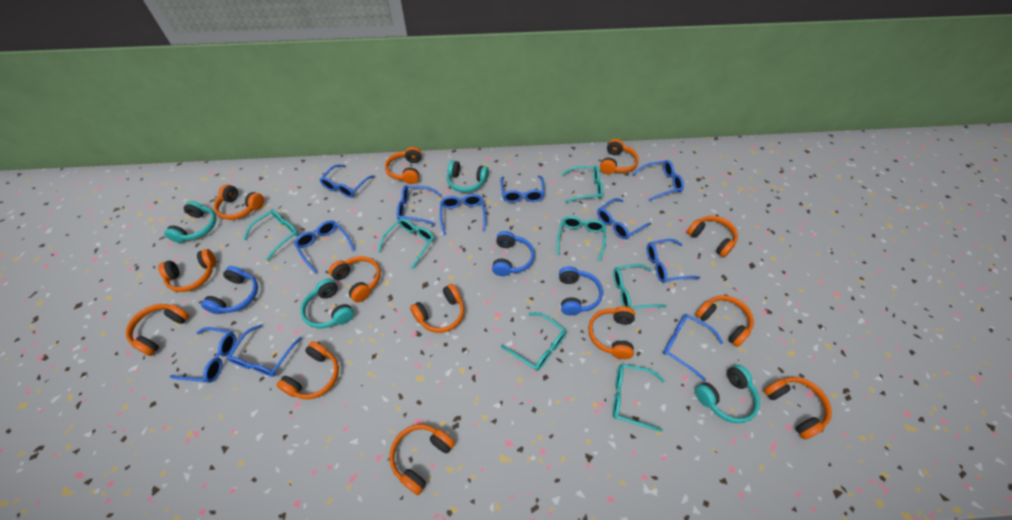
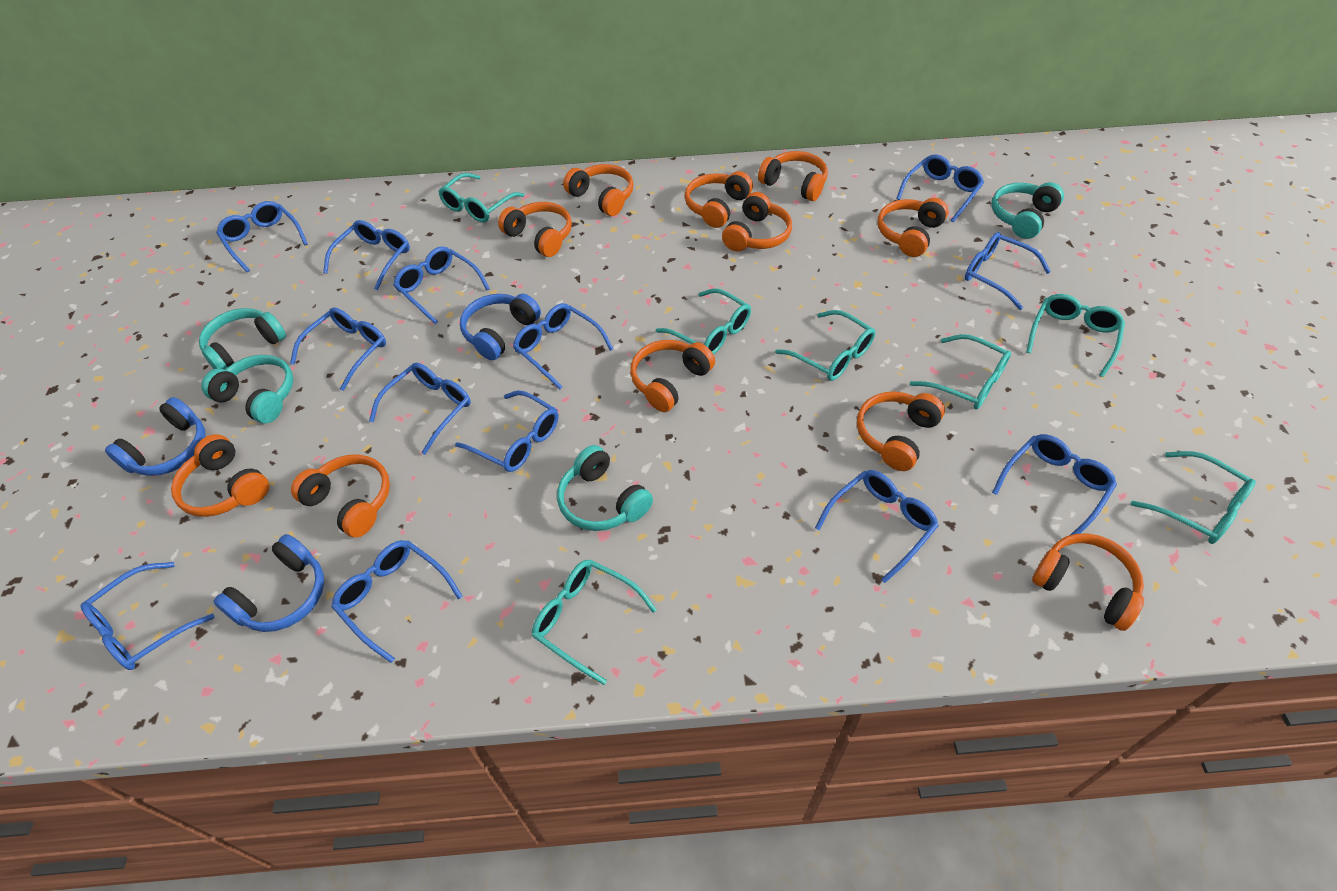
blue glasses: [170,327,236,383] [227,324,302,377] [294,220,355,273] [320,165,375,198] [397,185,442,225] [440,194,486,235] [500,176,544,203] [597,198,652,239] [633,160,684,201] [647,239,700,283] [663,314,723,381] = 11 -> [80,562,215,670] [216,201,308,272] [290,308,386,391] [323,220,410,290] [331,540,463,663] [369,363,471,455] [393,246,490,324] [455,390,558,472] [513,303,613,389] [815,470,939,583] [896,154,984,222] [965,232,1051,310] [992,434,1117,536] = 13
orange headphones: [126,304,190,356] [158,249,216,292] [214,184,264,220] [276,341,339,400] [329,256,381,303] [385,147,422,184] [389,424,455,495] [410,284,464,333] [588,306,635,359] [600,139,639,174] [687,216,738,257] [695,295,754,347] [764,377,832,440] = 13 -> [171,434,269,517] [291,454,390,537] [498,202,572,257] [563,164,634,216] [630,340,715,412] [685,171,753,228] [722,192,792,251] [758,151,828,201] [857,391,945,471] [878,198,949,257] [1032,534,1144,631] = 11

